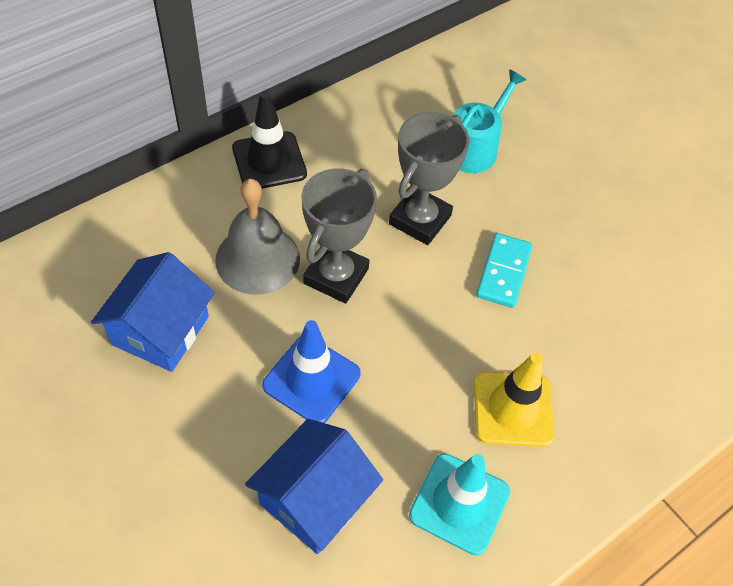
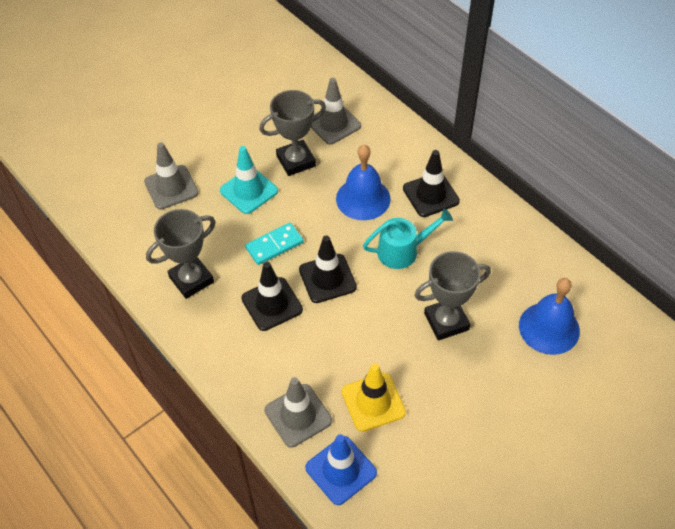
black traffic cone: [232,91,307,189] = 1 -> [241,262,303,331] [299,236,357,303] [403,150,460,217] = 3
blue bell: none = 0 -> [336,145,391,220] [519,278,580,355] = 2
blue house: [91,252,215,372] [245,419,383,554] = 2 -> none = 0
grey bell: [215,179,300,295] = 1 -> none = 0
grey traffic cone: none = 0 -> [144,142,198,210] [265,377,332,448] [311,78,361,145] = 3
grey trophy: [301,168,377,303] [389,112,469,245] = 2 -> [146,209,216,299] [259,90,326,176] [414,251,491,341] = 3

